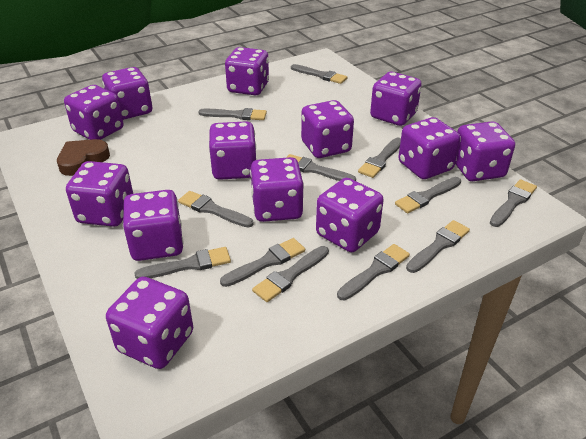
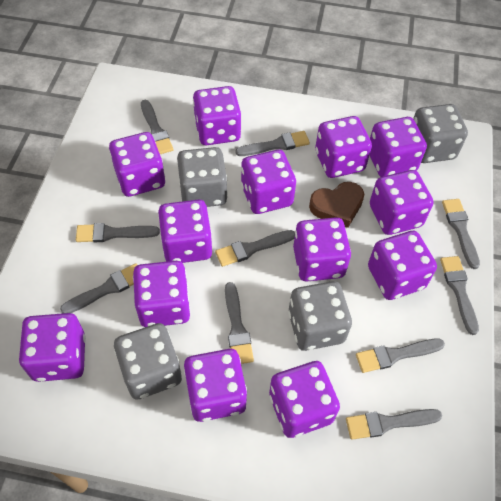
grey brush: [134,247,231,279] [178,191,254,228] [198,108,267,120] [220,238,305,287] [252,246,329,302] [286,154,356,181] [291,64,347,84] [337,244,410,300] [358,138,401,178] [395,177,461,214] [406,220,470,273] [490,179,537,227] = 12 -> [60,264,137,313] [76,223,160,242] [141,100,173,154] [215,230,295,267] [225,282,254,364] [235,131,310,156] [346,409,442,440] [356,338,445,373] [440,256,479,335] [442,199,480,269] = 10
grey dice: none = 0 -> [114,323,182,400] [177,147,228,207] [288,281,352,351] [413,104,468,163] = 4

